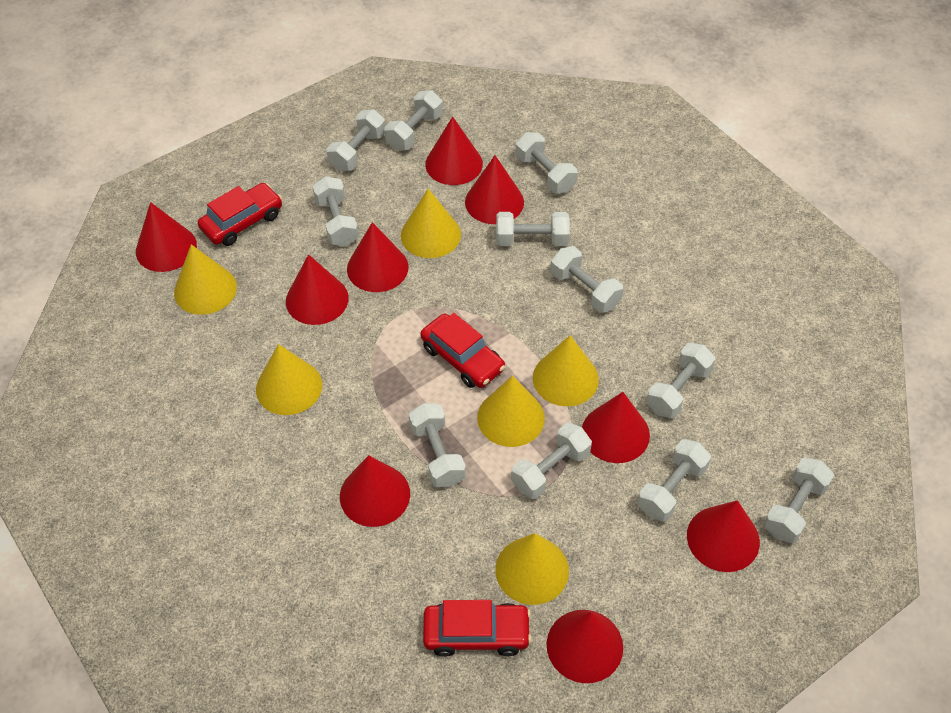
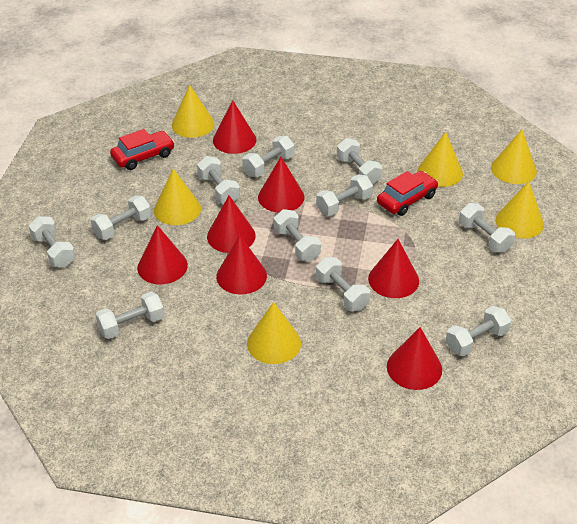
red car: [198,183,282,246] [420,313,506,388] [423,600,532,657] = 3 -> [110,129,175,170] [377,171,438,216] = 2
red cone: [136,202,197,272] [286,254,349,325] [340,455,410,527] [347,222,409,292] [425,117,483,185] [465,155,524,224] [547,610,623,683] [582,392,650,463] [687,500,760,572] = 9 -> [137,225,188,284] [207,195,256,253] [213,100,256,154] [216,235,267,294] [258,157,305,213] [368,239,419,298] [387,327,442,390] = 7

